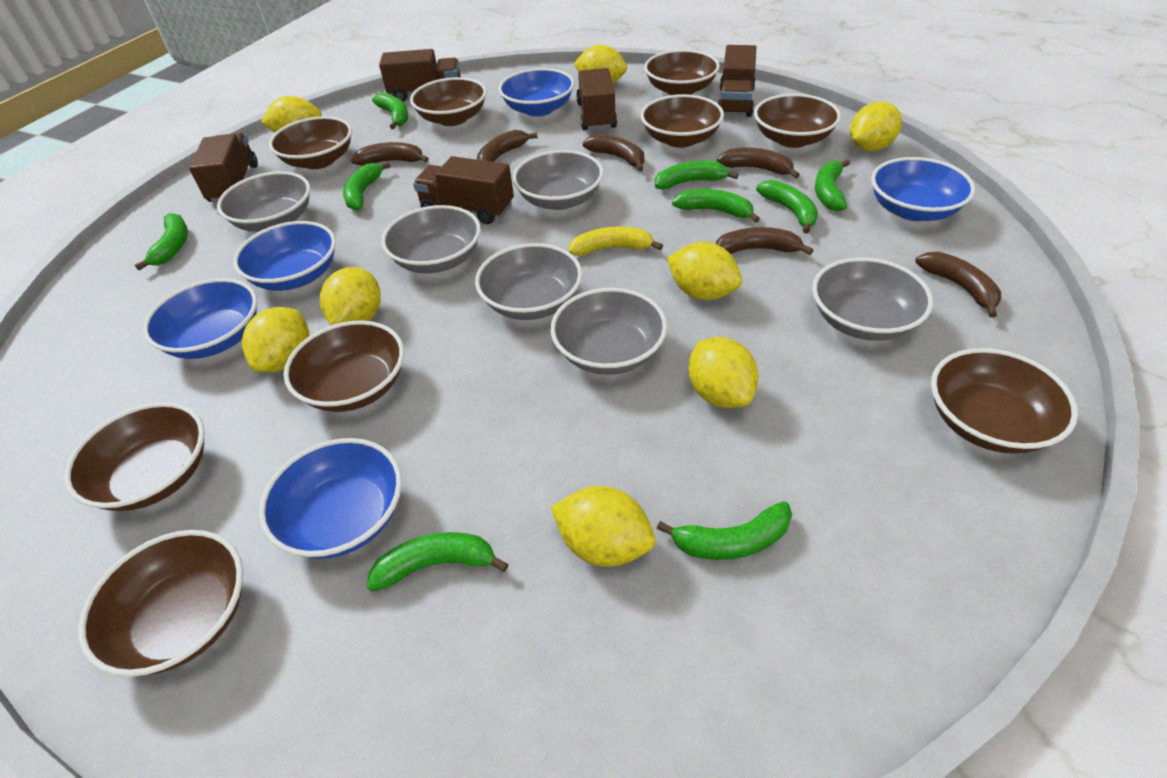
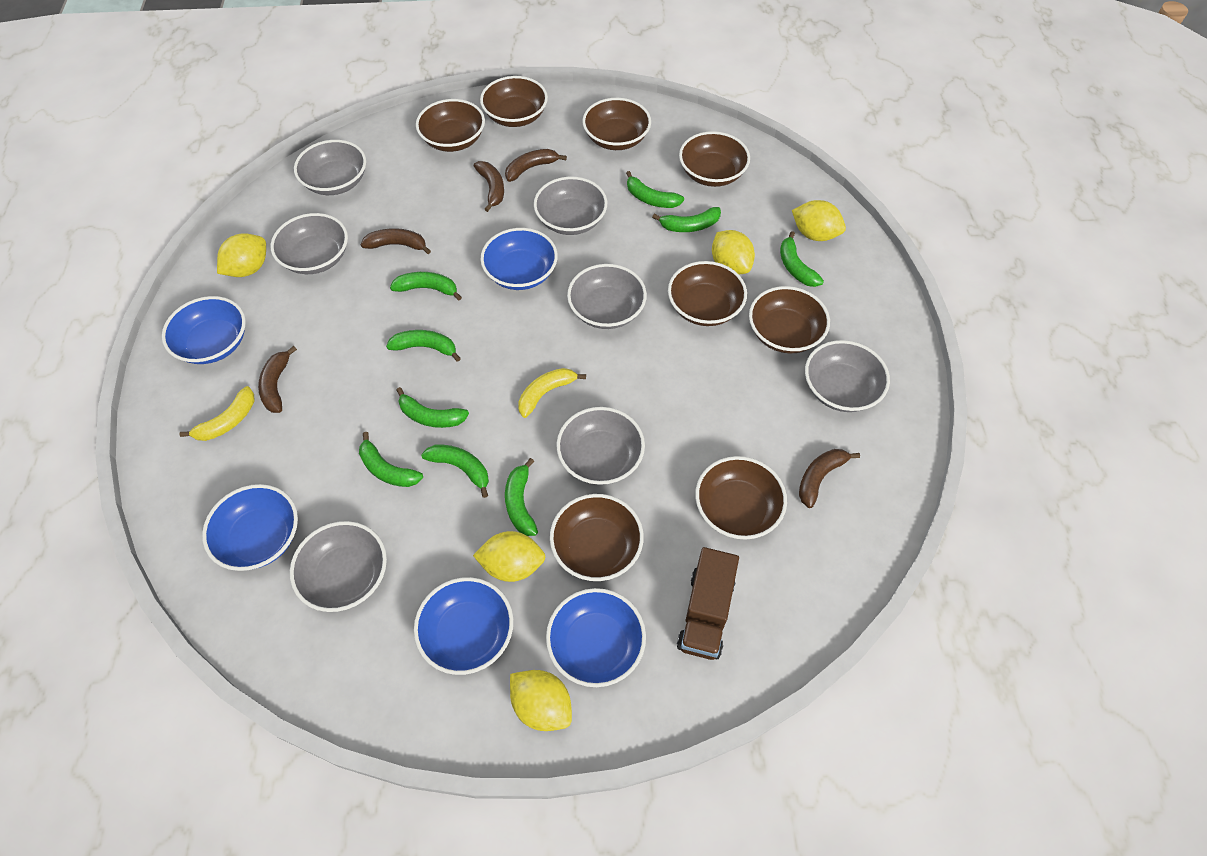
brown banana: [351,142,429,166] [477,130,538,162] [583,134,644,171] [716,227,813,255] [717,147,800,178] [915,252,1001,318] = 6 -> [258,346,297,413] [361,228,431,254] [474,161,504,212] [505,149,567,182] [799,449,860,508] = 5
brown bowl: [64,402,205,511] [78,530,243,677] [269,116,352,169] [284,320,404,412] [410,77,487,126] [641,94,724,148] [644,50,720,95] [754,94,841,148] [931,348,1078,453] = 9 -> [416,99,485,152] [480,76,548,127] [550,494,644,581] [582,98,651,150] [668,261,747,326] [679,131,750,187] [695,456,787,540] [749,286,830,353] = 8
brown truck: [189,133,258,203] [379,49,461,101] [413,156,514,224] [576,68,617,131] [718,45,756,117] = 5 -> [677,547,739,660] = 1
grey bowl: [217,171,310,232] [381,205,481,273] [475,243,582,320] [513,150,604,210] [550,288,667,375] [812,257,933,341] = 6 -> [271,213,348,274] [290,521,387,612] [294,140,366,195] [534,177,607,235] [556,407,645,485] [567,264,647,329] [805,340,890,412] = 7
yellow banana: [569,226,663,256] = 1 -> [179,386,255,441] [518,368,586,418] = 2
yellow lemon: [242,307,309,372] [261,96,322,133] [320,267,381,325] [551,486,656,566] [574,45,627,84] [667,242,742,300] [688,337,759,408] [850,102,902,151] = 8 -> [217,233,266,277] [473,531,546,582] [510,670,572,731] [712,230,755,274] [792,200,846,241] = 5

